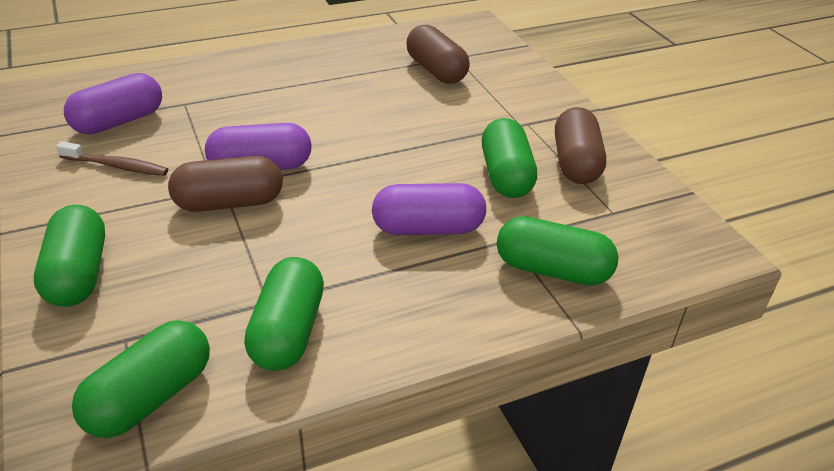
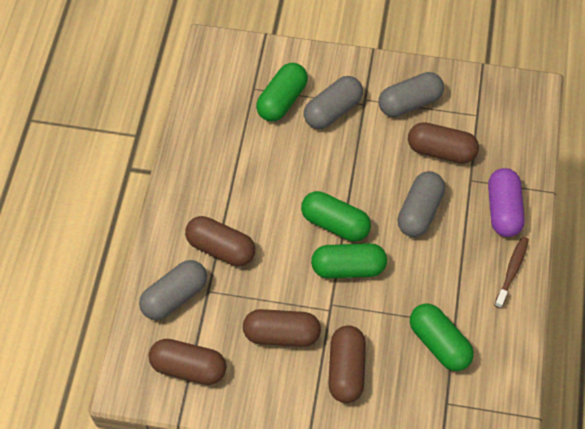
brown capsule: [168,156,283,212] [406,25,470,84] [555,107,606,184] = 3 -> [148,339,226,385] [185,216,255,266] [243,309,321,347] [328,325,366,403] [408,122,479,164] = 5
green capsule: [34,205,105,307] [72,320,210,438] [244,257,324,371] [482,118,537,198] [497,216,618,286] = 5 -> [256,63,308,121] [301,191,371,241] [311,243,387,278] [410,304,474,371] = 4
grey capsule: none = 0 -> [139,260,207,320] [304,76,363,129] [379,72,444,117] [397,171,445,237] = 4
purple capsule: [64,73,162,134] [205,123,312,170] [372,183,486,235] = 3 -> [488,168,525,237] = 1

